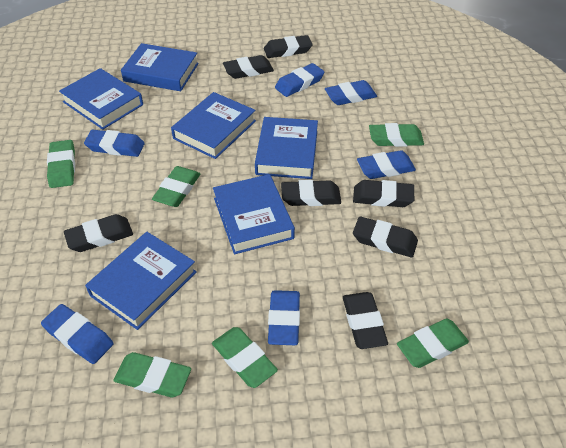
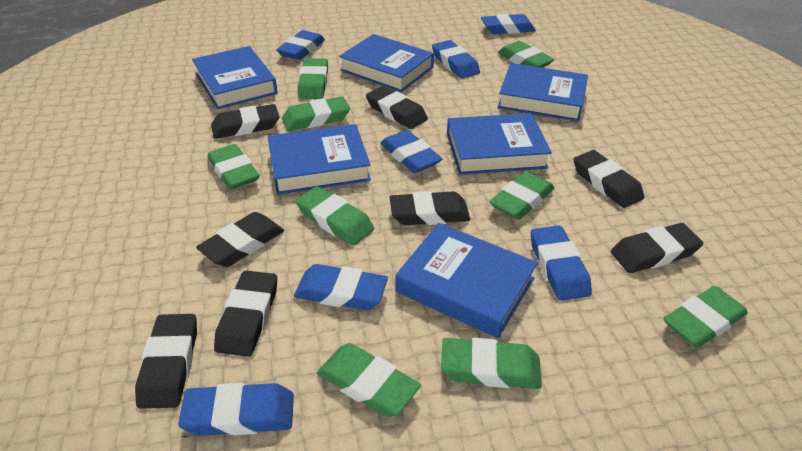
black eraser: [64,214,133,252] [223,55,274,79] [264,35,313,58] [281,180,341,206] [343,292,388,349] [353,180,414,207] [353,217,418,257] = 7 -> [135,314,197,409] [196,212,284,267] [211,104,280,139] [214,271,277,357] [366,86,428,129] [389,191,470,225] [574,150,644,208] [611,223,703,273] = 8
blue eraser: [41,304,113,364] [84,130,145,157] [268,290,300,345] [275,63,325,97] [325,80,377,105] [357,150,416,179] = 6 -> [178,383,294,436] [276,30,325,60] [294,264,388,310] [380,130,442,173] [432,40,480,79] [481,14,536,34] [531,225,592,301] = 7
green eraser: [47,140,75,188] [113,352,191,397] [152,166,200,207] [212,327,278,388] [369,123,424,147] [397,318,469,368] = 6 -> [207,144,259,190] [282,97,350,131] [296,186,374,245] [298,58,328,99] [317,343,421,417] [441,338,542,389] [489,171,554,220] [498,41,555,68] [664,286,748,348] = 9

